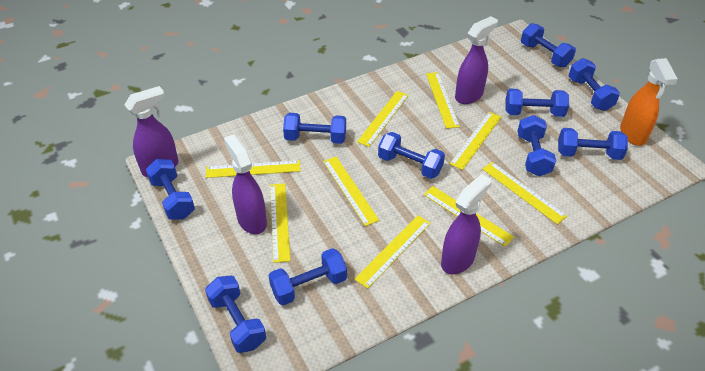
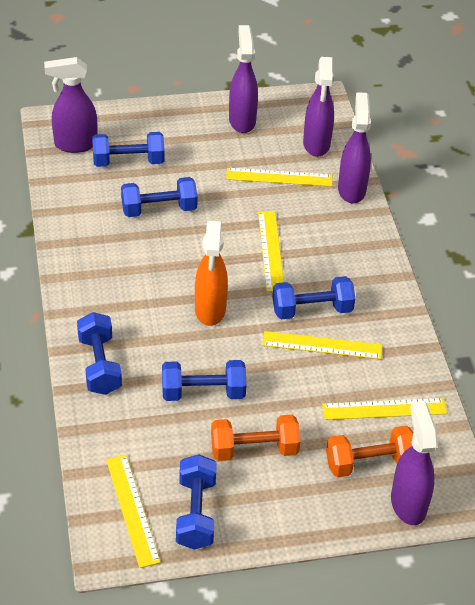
blue dumbbell: [146,159,195,220] [205,276,266,353] [269,248,347,305] [283,113,346,144] [378,132,445,179] [505,89,569,117] [518,115,556,176] [521,23,576,67] [558,128,628,160] [569,58,620,111] = 10 -> [77,312,122,395] [92,132,165,167] [121,177,198,217] [162,360,247,401] [176,454,217,550] [273,276,356,319] = 6
orange dumbbell: none = 0 -> [211,415,301,461] [326,426,413,477] = 2
purple spray bottle: [124,86,178,177] [224,134,267,234] [441,174,492,274] [455,16,498,104] = 4 -> [44,57,97,153] [229,25,258,133] [303,57,334,157] [338,92,371,203] [391,401,438,525] = 5
yellow ruler: [206,160,301,178] [270,183,290,263] [323,157,379,226] [354,215,431,289] [357,91,409,147] [423,186,514,247] [426,72,460,129] [450,112,502,170] [482,162,567,225] = 9 -> [106,455,161,568] [226,168,332,187] [258,211,284,292] [262,331,382,360] [322,398,447,420] = 5

